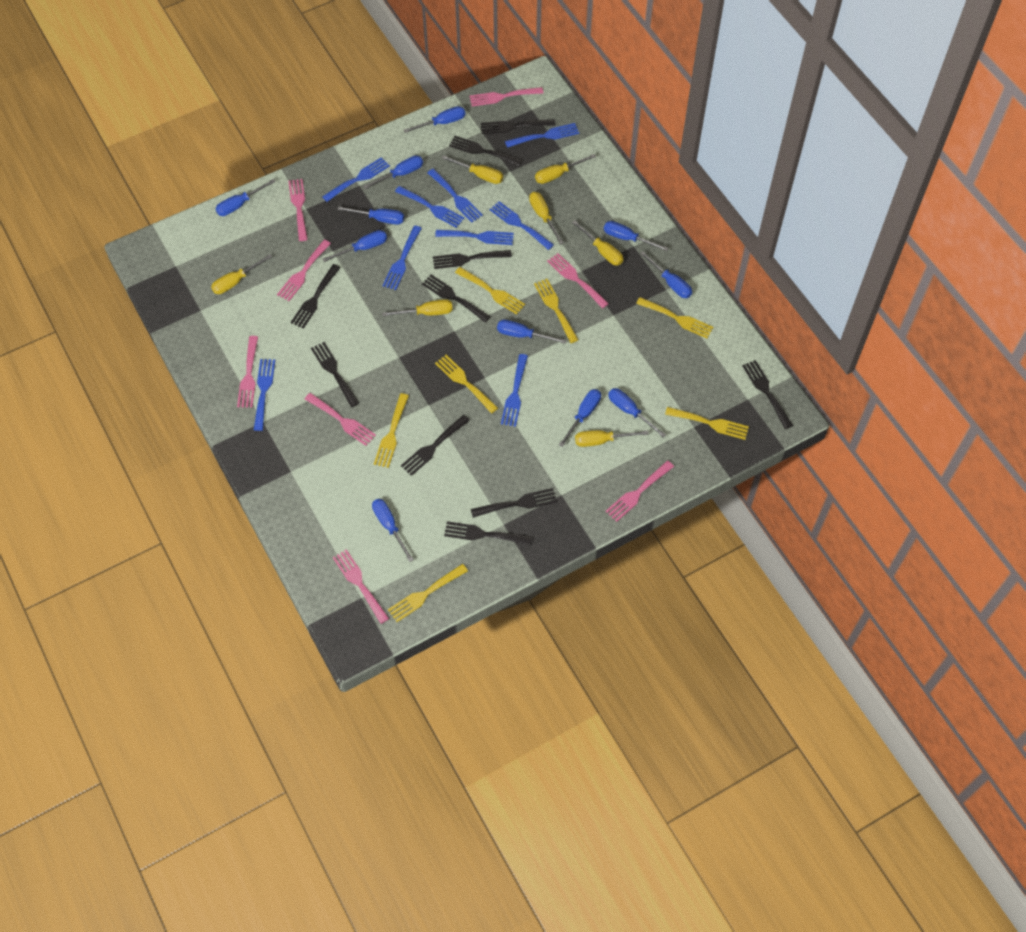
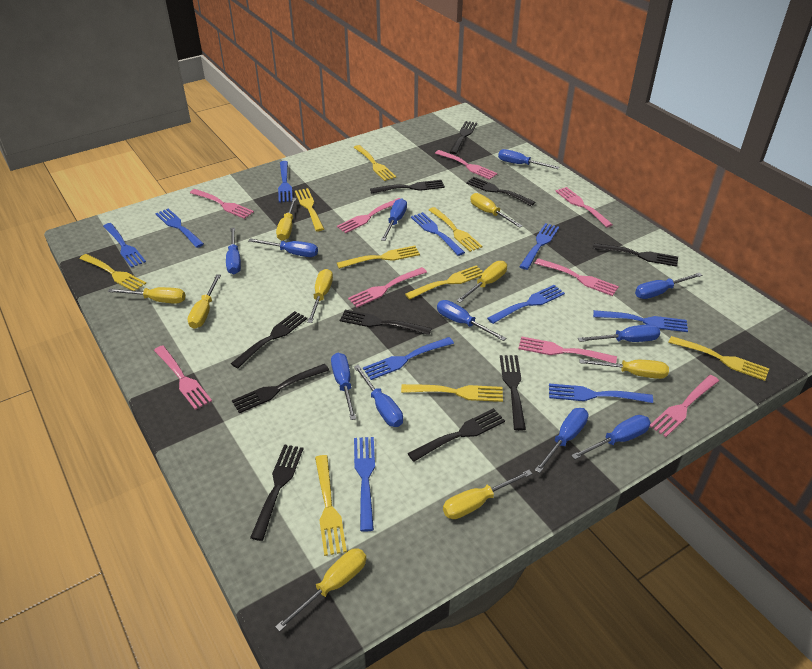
blue fork: [254,359,275,431] [322,157,390,202] [382,225,422,290] [395,186,464,228] [427,169,483,222] [435,230,514,245] [489,201,554,250] [501,354,528,427] [505,123,579,148] = 9 -> [103,223,146,268] [155,208,204,248] [278,161,293,202] [354,437,375,532] [363,337,454,380] [411,212,465,256] [487,285,565,324] [519,223,559,270] [549,384,653,403] [593,310,688,332] = 10
pink fork: [237,336,258,408] [277,240,331,301] [288,179,308,241] [305,393,376,446] [333,549,389,624] [470,87,543,107] [547,253,609,308] [605,461,674,522] = 8 -> [154,345,212,410] [190,189,254,219] [337,198,401,233] [348,267,427,307] [435,150,498,180] [518,336,617,363] [534,258,619,296] [555,187,613,228] [649,375,719,437] = 9
yellow fork: [374,393,409,468] [388,564,468,622] [435,355,498,414] [455,267,525,315] [534,279,578,343] [636,297,713,339] [665,407,749,440] = 7 -> [80,254,146,291] [295,188,324,231] [315,455,347,556] [337,246,420,269] [354,145,396,181] [401,384,503,402] [405,265,483,300] [429,207,483,252] [668,336,769,381] = 9
yellow screwdriver: [211,254,272,294] [382,299,453,316] [442,155,503,184] [529,192,563,245] [535,154,596,184] [572,220,623,265] [575,430,649,447] = 7 -> [108,287,186,304] [188,274,221,329] [275,548,366,632] [276,198,296,241] [307,269,333,323] [443,470,532,519] [456,261,507,303] [471,193,522,228] [579,359,669,379] = 9

